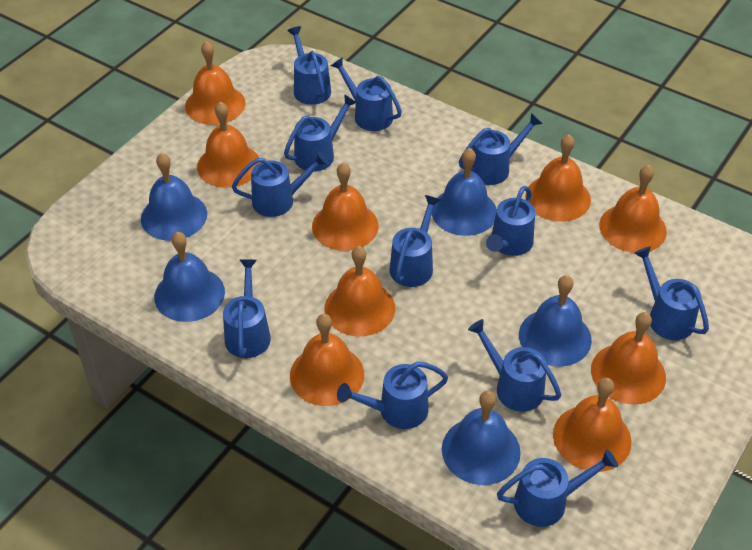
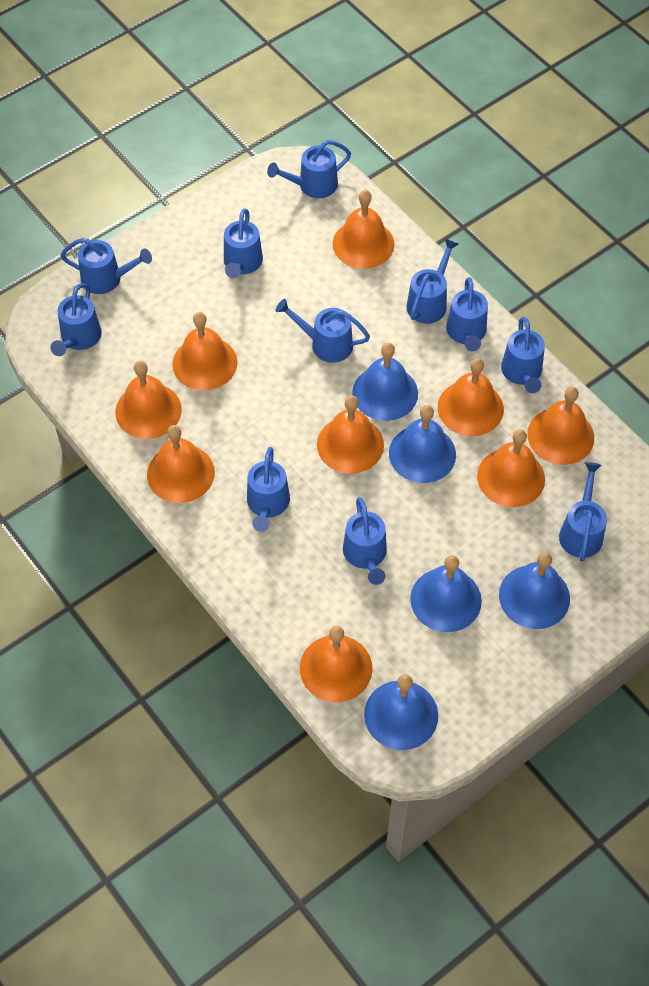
blue watering can: [223,260,271,358] [232,151,329,217] [284,94,357,171] [287,26,331,105] [331,57,402,131] [337,361,448,429] [389,195,440,287] [459,113,543,185] [468,319,561,412] [486,186,535,256] [497,449,618,527] [634,246,709,340] = 12 -> [50,283,102,356] [60,238,152,294] [224,208,263,278] [247,447,290,532] [267,140,351,198] [276,299,370,363] [343,497,387,585] [406,239,459,324] [446,277,488,352] [501,317,545,393] [559,462,607,562] = 11

